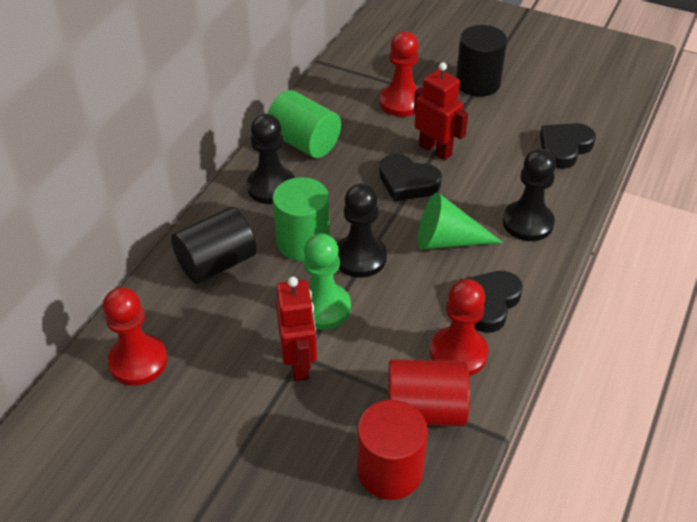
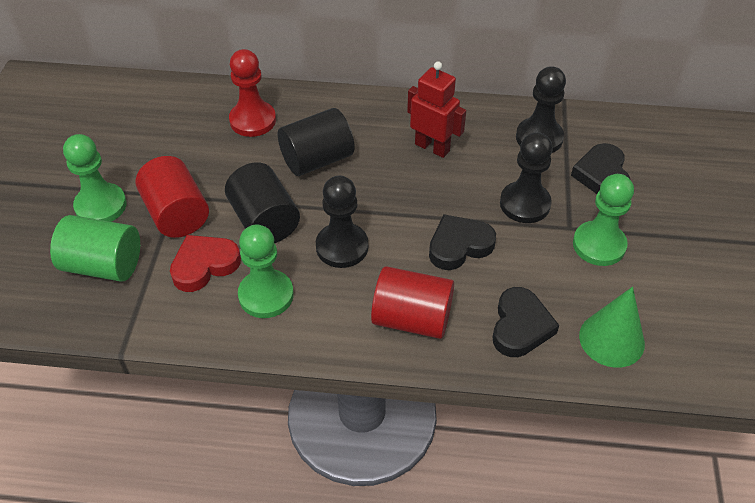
green cylinder: [268,90,341,158] [273,177,330,261] = 2 -> [50,215,140,282] = 1
green pawn: [304,233,351,330] = 1 -> [63,134,127,222] [238,224,294,318] [573,174,634,266] = 3
red heart: none = 0 -> [170,235,241,292] = 1
red pawn: [103,287,168,386] [380,31,419,117] [430,279,488,376] = 3 -> [229,49,276,137] = 1
red robot: [276,277,317,381] [414,62,468,161] = 2 -> [407,61,466,158] = 1

